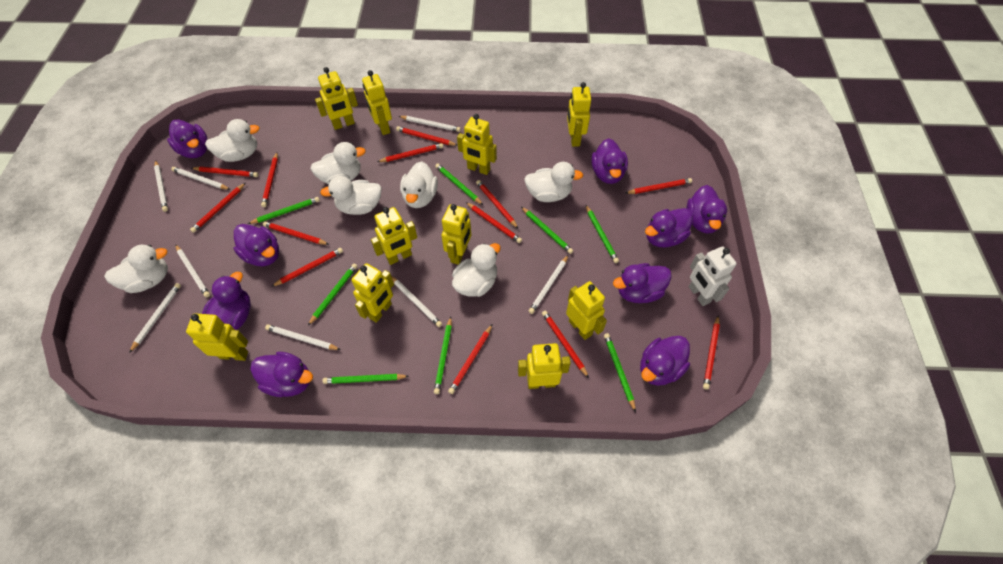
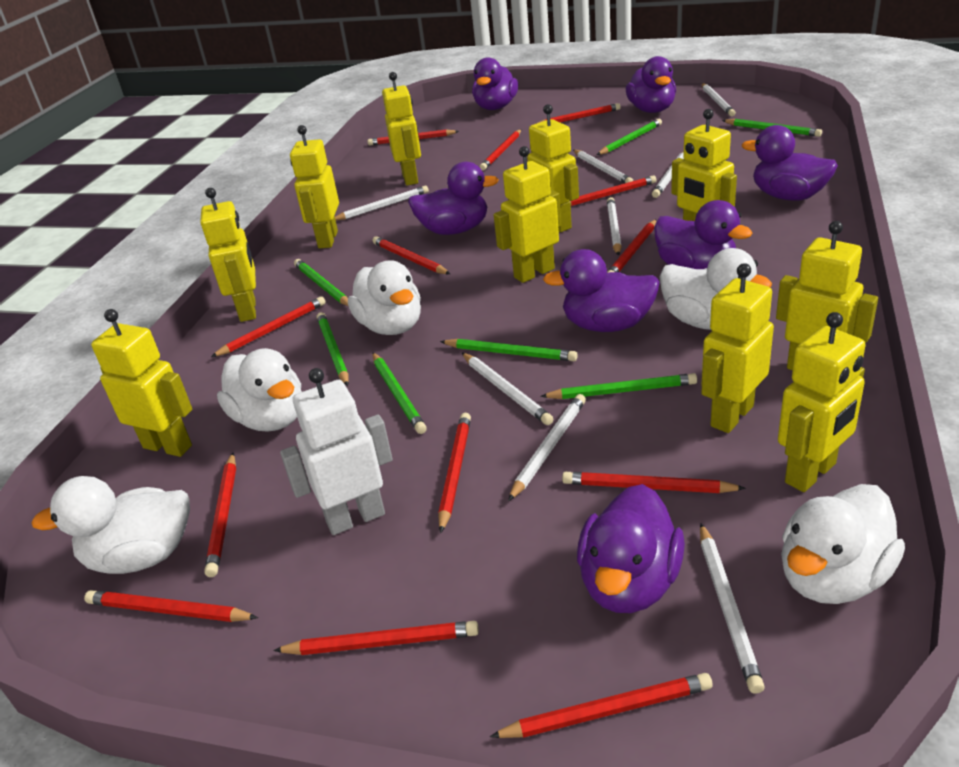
green pencil: [248,197,320,224] [308,263,357,326] [322,374,409,384] [434,317,452,394] [435,163,483,205] [521,207,573,254] [586,205,619,263] [604,333,636,412] = 8 -> [294,259,348,306] [317,312,349,386] [372,353,427,434] [440,339,578,361] [540,373,697,399] [597,119,662,155] [722,119,822,137] = 7
purple duck: [167,119,207,158] [202,272,251,330] [233,224,279,266] [250,352,313,397] [591,138,628,184] [613,263,672,303] [640,336,690,386] [645,208,693,247] [687,185,727,234] = 9 -> [408,162,499,235] [472,57,518,110] [543,249,660,332] [577,484,685,613] [626,56,676,113] [654,200,753,269] [742,125,838,201] = 7
white duck: [105,245,168,293] [205,119,260,162] [310,142,366,185] [320,176,382,215] [400,161,438,208] [452,243,501,297] [524,162,583,202] = 7 -> [32,476,190,574] [217,348,302,432] [348,260,421,335] [659,248,772,330] [781,484,905,604] = 5

